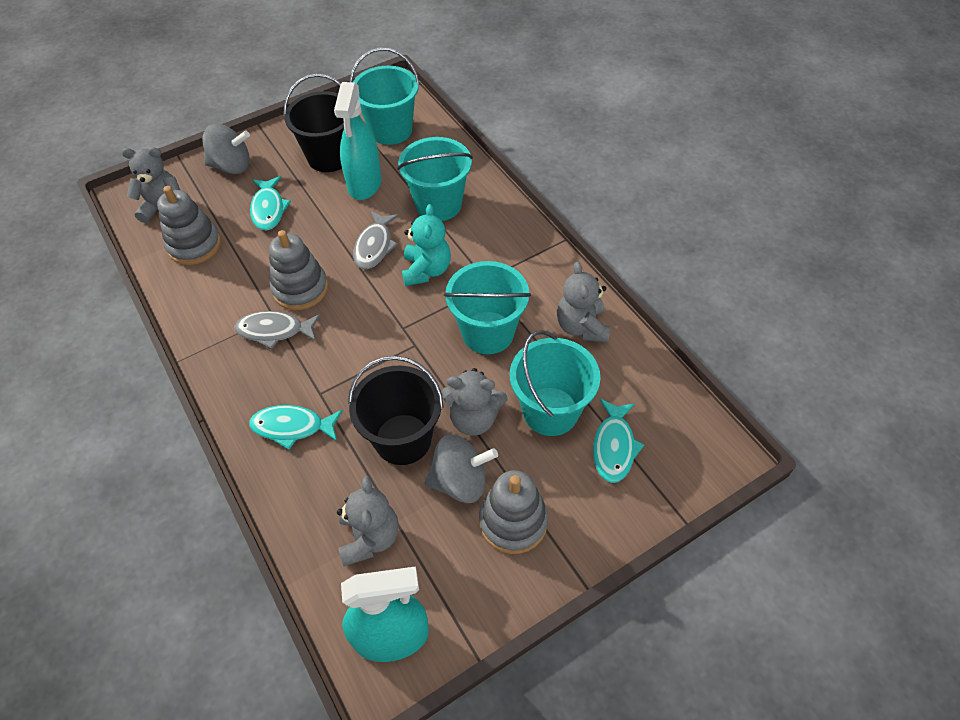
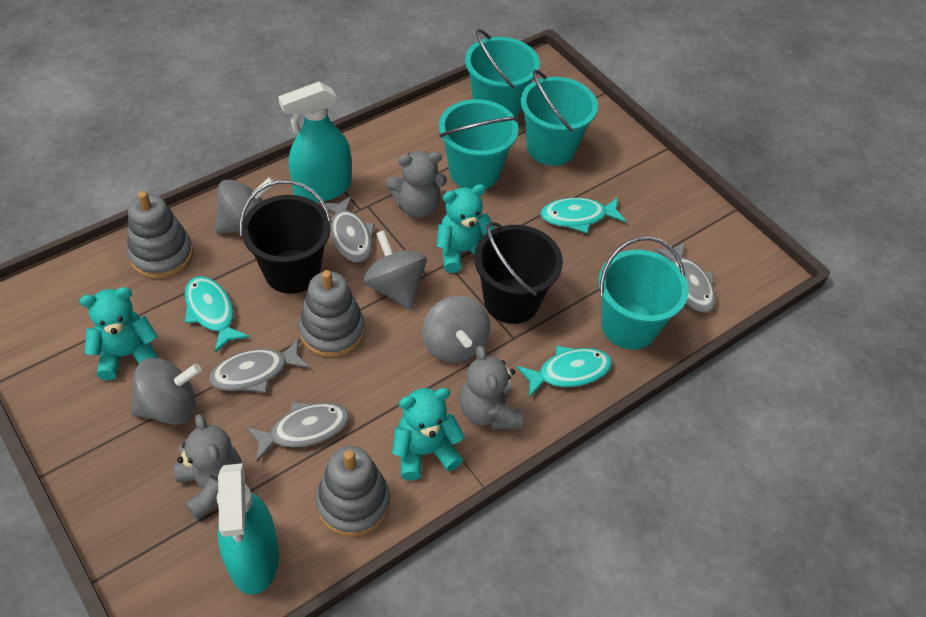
grey fish: [234,311,321,349] [353,211,399,269] = 2 -> [209,339,310,393] [246,402,349,461] [320,196,375,262] [655,242,716,312] = 4
grey spinning top: [202,124,250,174] [425,435,498,503] = 2 -> [130,358,201,425] [215,177,274,234] [363,230,427,310] [422,296,490,363] = 4
grey teddy bear: [122,147,180,223] [337,476,399,566] [442,368,508,436] [557,262,610,342] = 4 -> [174,414,242,520] [386,151,447,218] [459,346,523,429] = 3
turquoise teddy bear: [402,204,451,286] = 1 -> [79,287,158,380] [392,388,465,480] [437,184,495,273] = 3

